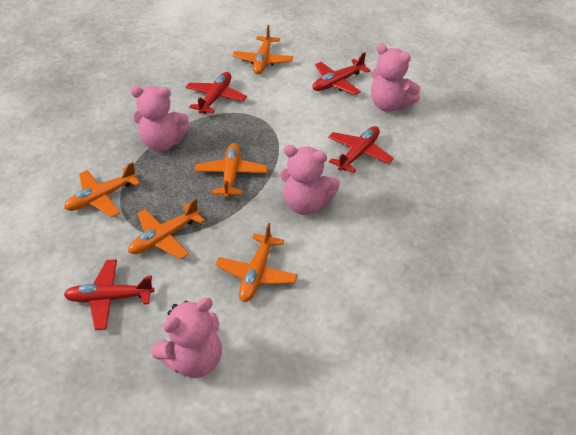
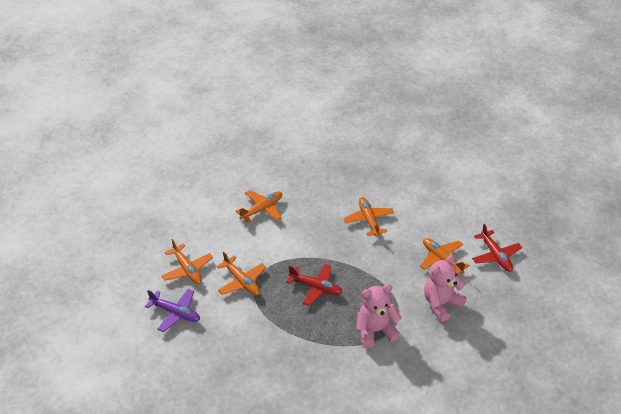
pink teddy bear: [130,86,189,151] [151,298,222,378] [280,145,340,215] [371,43,421,112] = 4 -> [356,284,401,348] [424,255,467,322] = 2
purple plane: none = 0 -> [145,289,200,332] = 1
red plane: [64,259,154,330] [185,72,247,114] [312,52,371,95] [328,126,394,173] = 4 -> [286,264,343,306] [472,224,522,272] = 2

